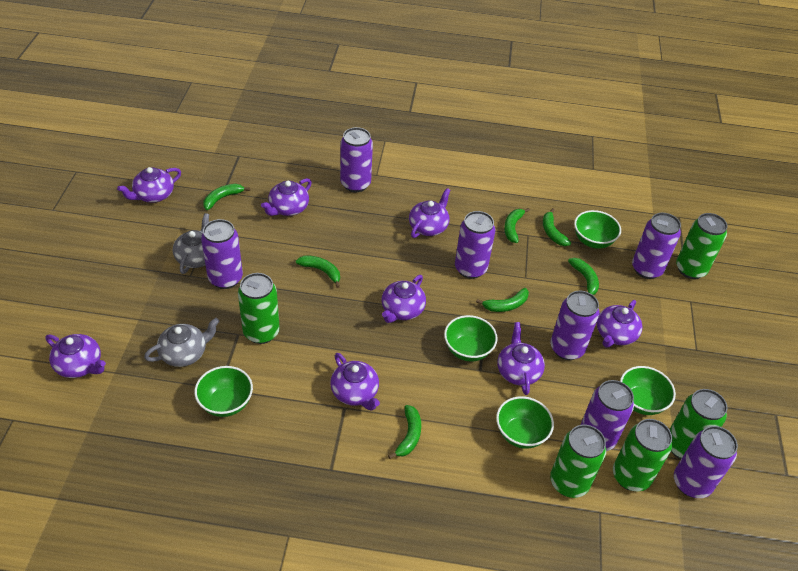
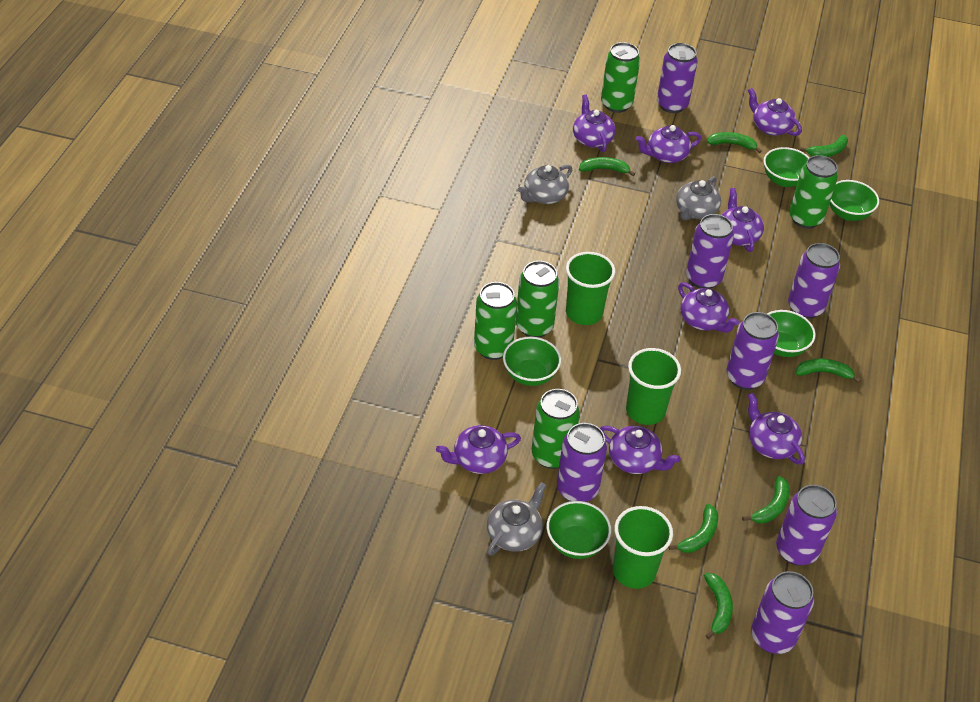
green cup: none = 0 -> [566,252,615,325] [613,506,673,589] [626,348,681,425] = 3
grey teapot: [144,318,220,367] [173,213,209,274] = 2 -> [487,482,546,556] [518,165,572,204] [676,176,721,220] = 3

